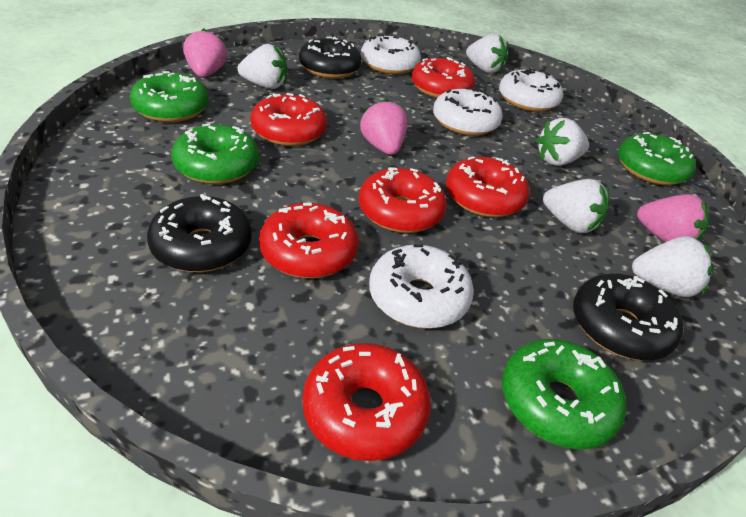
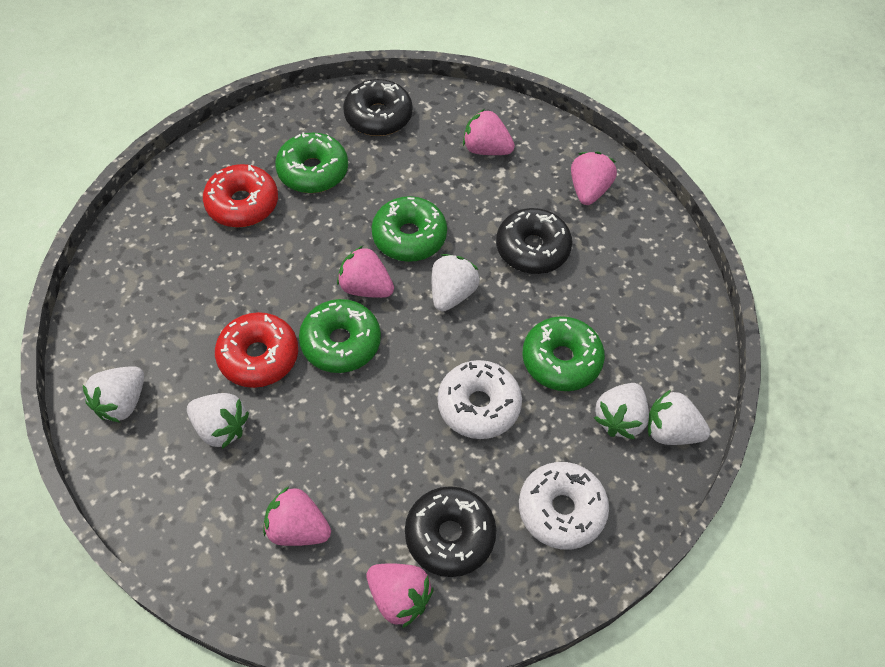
pink strawberry: [183,28,227,77] [360,99,408,155] [637,194,709,242] = 3 -> [263,486,331,546] [337,246,394,298] [367,564,433,628] [463,109,515,155] [571,152,617,205] = 5
red donut: [250,93,327,146] [259,203,358,278] [303,343,431,461] [359,167,447,233] [412,57,475,98] [446,156,530,217] = 6 -> [203,164,278,228] [215,312,298,388] = 2
white donut: [361,34,421,74] [369,244,474,329] [433,88,503,136] [499,68,563,112] = 4 -> [438,360,522,439] [519,462,609,550] = 2

